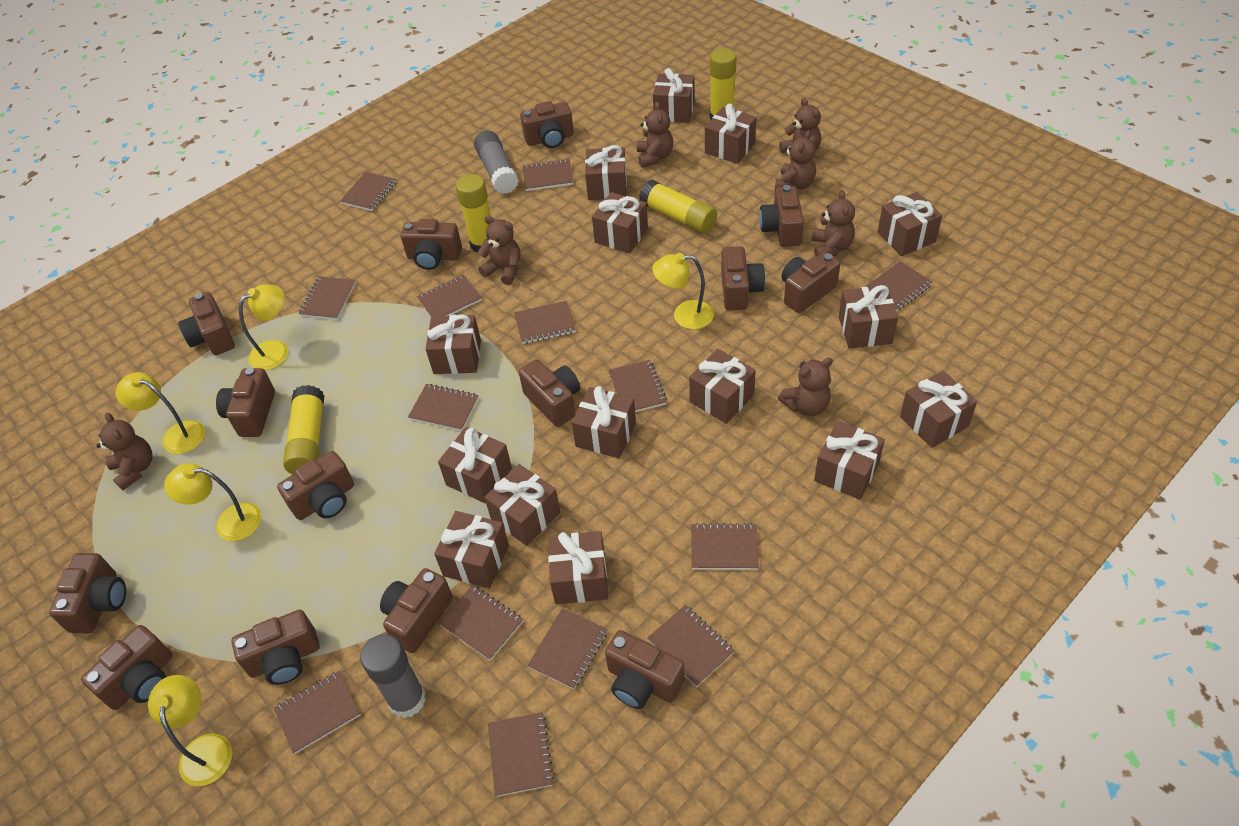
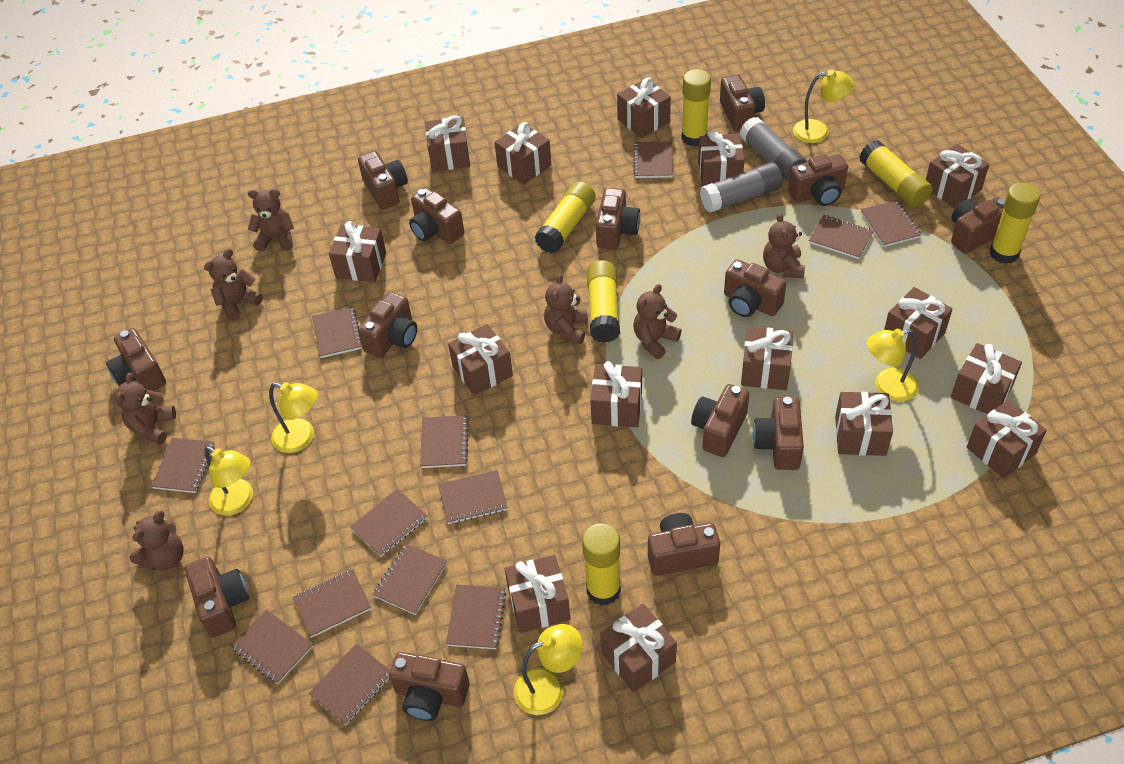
brown notebook: [274,671,361,754] [299,276,356,320] [340,172,396,211] [408,384,479,431] [417,275,482,317] [439,585,523,661] [488,712,554,797] [514,301,576,344] [523,159,573,191] [527,609,608,689] [608,360,667,412] [648,605,735,687] [691,523,759,570] [865,261,933,311] = 14 -> [151,438,215,493] [230,609,313,684] [293,569,371,638] [308,644,390,725] [312,307,362,358] [350,489,428,557] [373,544,447,615] [420,415,469,468] [438,470,508,524] [446,585,506,649] [633,141,673,178] [809,215,873,259] [861,200,921,247] = 13
yellow glue stick: [283,385,324,474] [456,174,491,253] [639,180,717,234] [710,48,737,120] = 4 -> [535,181,596,253] [582,524,621,606] [587,260,620,343] [681,69,711,146] [859,140,932,207] [989,182,1040,264] = 6

